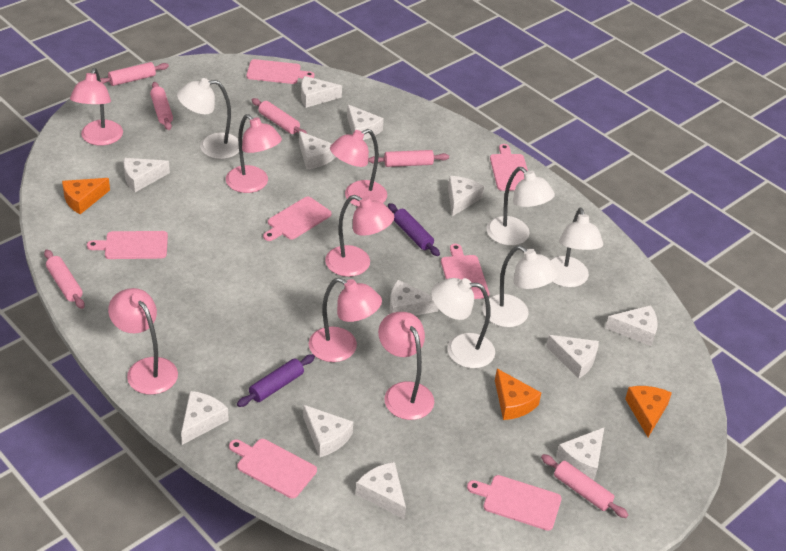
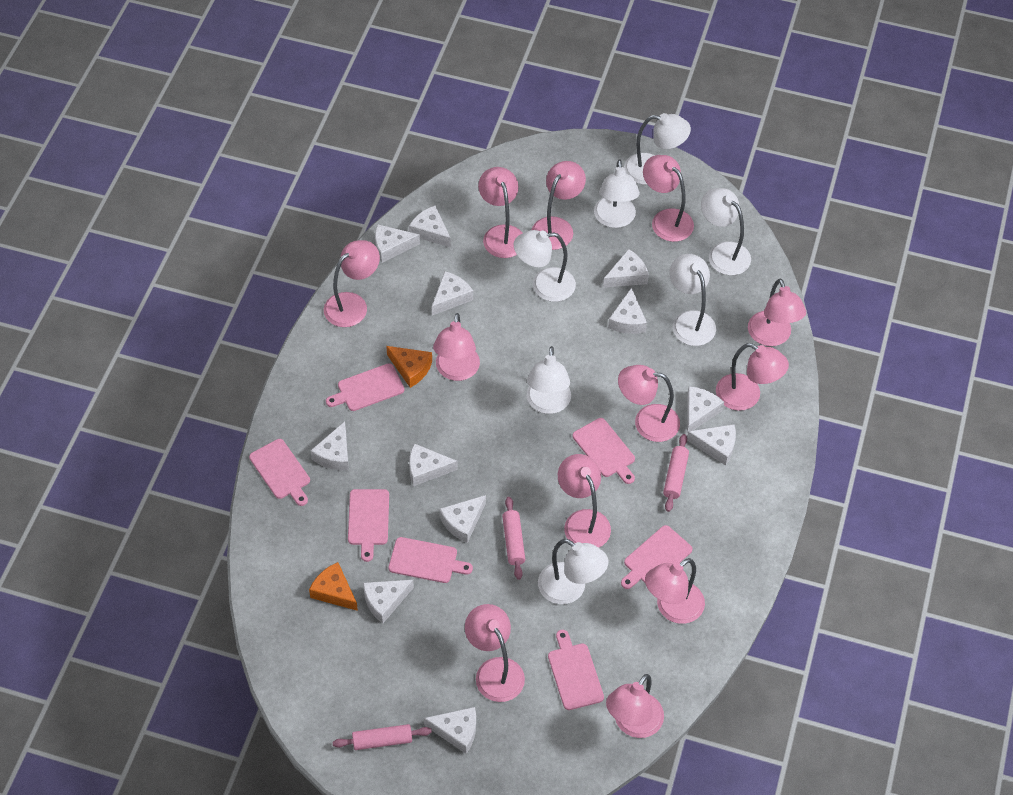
orange cheese: [62,178,110,214] [495,369,541,420] [625,386,672,437] = 3 -> [309,562,358,611] [386,346,432,388] = 2
pink lamp: [70,68,123,146] [108,288,178,395] [226,114,282,193] [309,278,382,362] [325,195,394,277] [330,129,387,207] [378,312,434,420] = 7 -> [324,240,380,327] [433,313,480,381] [465,604,525,702] [478,167,523,258] [532,161,586,250] [558,454,611,548] [606,674,664,738] [618,365,680,442] [643,155,694,242] [645,558,705,624] [716,343,789,411] [748,278,806,346] = 12
pink rolling pin: [44,249,85,309] [100,62,169,86] [150,82,173,130] [251,98,307,134] [369,150,449,167] [541,454,628,518] = 6 -> [332,724,432,750] [502,497,525,580] [663,434,689,512] = 3
purple rolling pin: [237,354,315,407] [388,203,440,256] = 2 -> none = 0
white lamp: [177,78,239,159] [431,278,495,368] [483,246,558,327] [486,167,555,246] [550,207,603,287] = 5 -> [514,230,576,302] [527,346,571,414] [538,539,608,604] [594,159,640,228] [624,113,691,185] [670,254,716,346] [701,188,751,275] = 7

